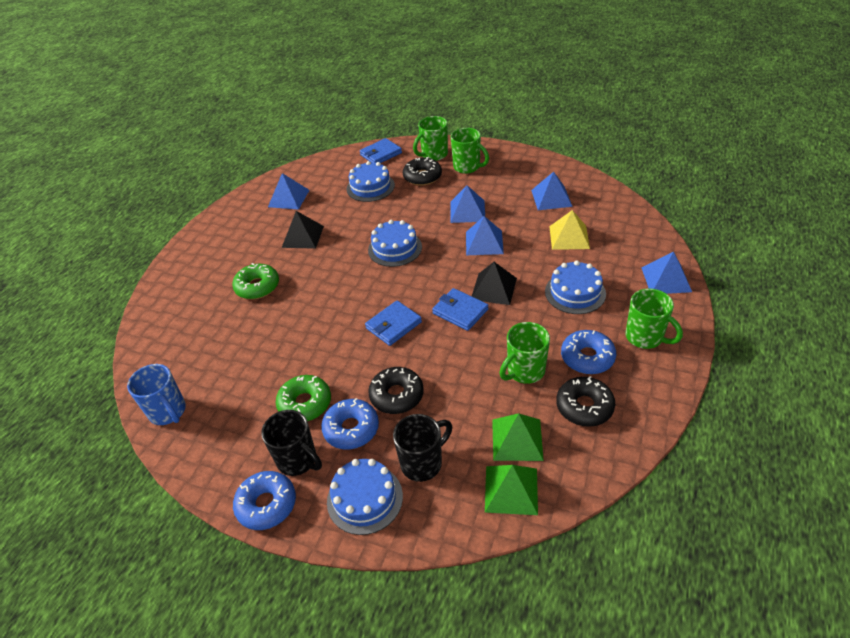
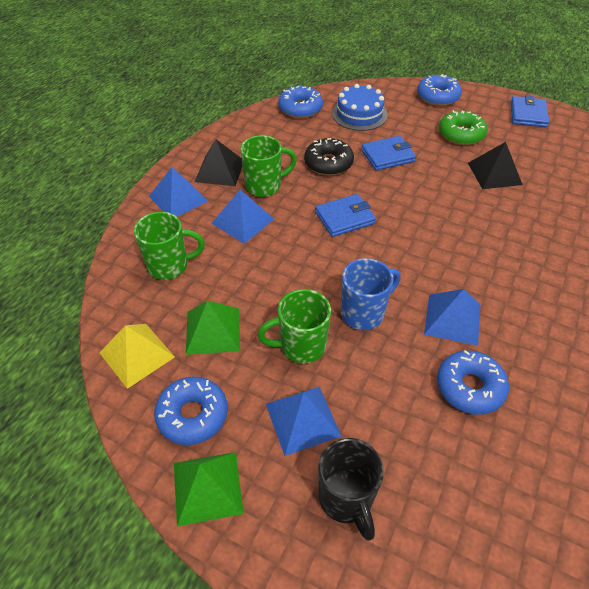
black donut: [368,367,424,414] [403,157,442,186] [556,376,615,427] = 3 -> [304,138,354,176] = 1
black mug: [261,410,322,476] [393,414,452,482] = 2 -> [318,438,384,541] = 1
blue cake: [327,459,403,535] [346,161,395,202] [368,220,422,267] [545,260,606,314] = 4 -> [332,84,388,131] = 1
blue donut: [233,471,296,530] [321,398,379,450] [561,330,616,374] = 3 -> [154,377,228,445] [278,86,323,118] [417,74,462,106] [437,350,509,415] = 4
blue pyramid: [268,173,309,210] [450,185,485,223] [466,216,504,255] [531,172,573,210] [641,251,692,294] = 5 -> [149,167,208,216] [211,190,274,244] [266,387,342,456] [424,289,481,346] = 4
green donut: [232,263,279,299] [276,375,331,421] = 2 -> [439,110,487,145] = 1
green mug: [413,116,448,161] [451,128,489,174] [499,322,550,384] [626,288,683,349] = 4 -> [134,212,205,280] [240,135,297,197] [257,289,331,364] = 3

